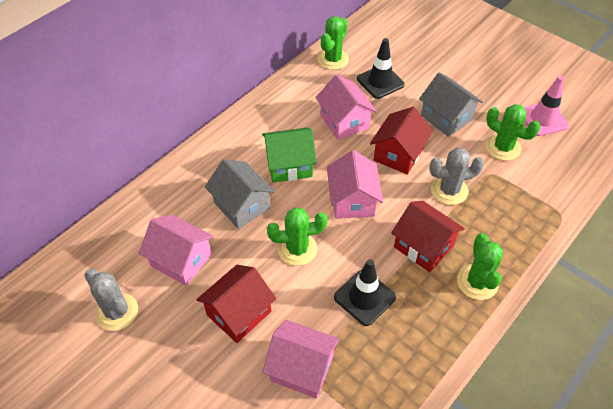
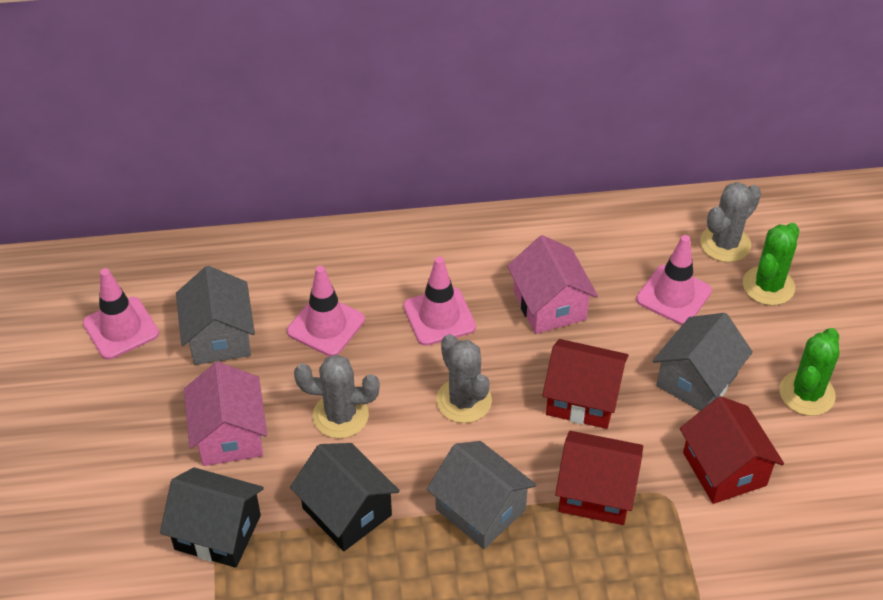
black house: none = 0 -> [160,467,264,568] [290,443,400,551] = 2
black traffic cone: [334,259,396,326] [357,38,405,99] = 2 -> none = 0
green cactus: [267,207,328,266] [318,16,349,70] [457,233,503,300] [486,104,541,161] = 4 -> [743,223,799,305] [779,328,839,416] = 2
green house: [262,128,317,183] = 1 -> none = 0
grey cactus: [84,269,138,331] [429,147,484,205] = 2 -> [294,355,380,438] [436,334,492,423] [700,182,761,262] = 3
grey house: [205,159,275,229] [419,73,483,137] = 2 -> [176,266,255,365] [427,441,536,549] [653,313,753,411] = 3
pink house: [139,215,214,286] [262,320,340,398] [315,74,377,140] [327,150,383,219] = 4 -> [184,362,267,466] [507,235,598,334] = 2
pink traffic cone: [523,76,569,136] = 1 -> [83,268,159,360] [287,266,365,356] [403,257,476,346] [636,235,712,325] = 4

